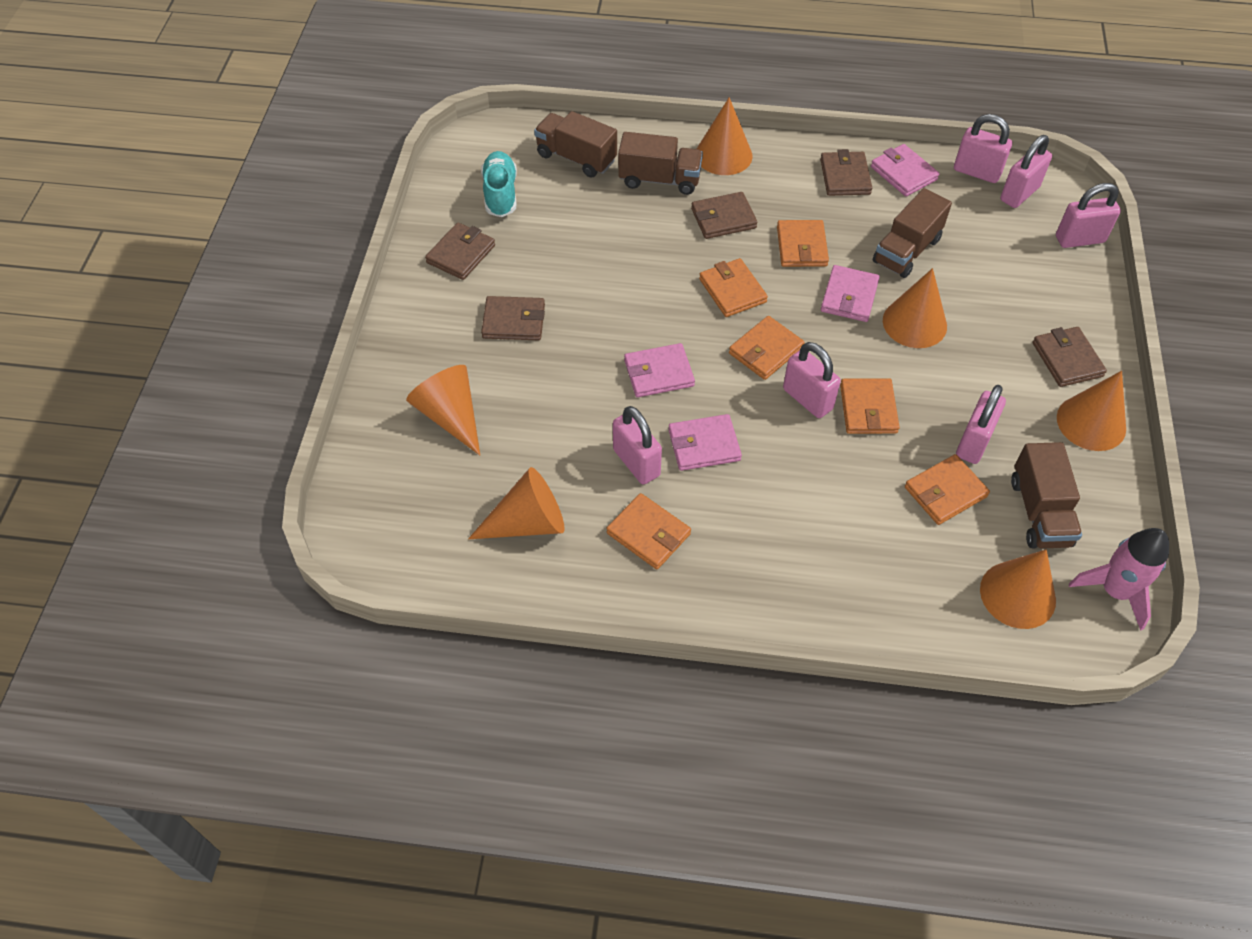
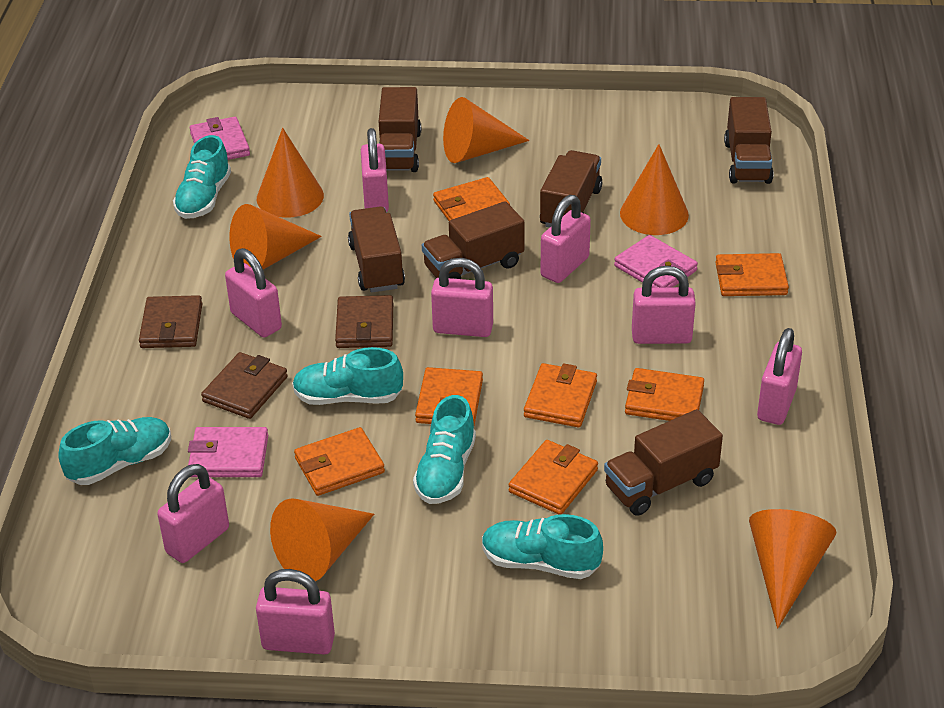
brown truck: [534,111,617,178] [618,132,703,195] [873,188,952,278] [1011,442,1082,549] = 4 -> [348,206,405,292] [379,87,421,172] [422,201,524,279] [540,150,602,228] [604,409,723,516] [724,97,773,184] = 6
brown wallet: [425,223,495,280] [481,296,545,340] [691,192,757,239] [820,149,872,196] [1032,327,1107,387] = 5 -> [139,295,202,348] [201,352,288,419] [335,295,393,348] = 3
orange wallet: [606,493,691,569] [699,258,768,317] [729,316,805,380] [777,220,829,267] [840,378,900,434] [905,454,990,525] = 6 -> [294,427,385,496] [415,367,483,425] [433,177,510,221] [508,440,598,515] [524,363,597,427] [625,368,704,421] [715,253,789,296] = 7
pink padlock: [613,406,662,484] [783,342,841,418] [954,114,1012,183] [956,385,1006,464] [1000,135,1052,208] [1056,183,1121,248] = 6 -> [157,464,229,563] [225,248,282,337] [256,569,335,655] [361,128,389,212] [431,258,493,337] [541,195,591,283] [632,266,696,344] [757,328,802,425] = 8
pink rocket: [1069,528,1169,631] = 1 -> none = 0
pink wallet: [624,343,695,397] [668,414,742,471] [821,265,880,322] [871,144,940,197] = 4 -> [188,427,268,477] [190,117,250,160] [614,235,698,288] = 3
turquoise shoe: [481,151,517,217] = 1 -> [58,417,171,485] [173,135,231,219] [292,347,403,405] [413,395,476,504] [482,514,603,579] = 5

